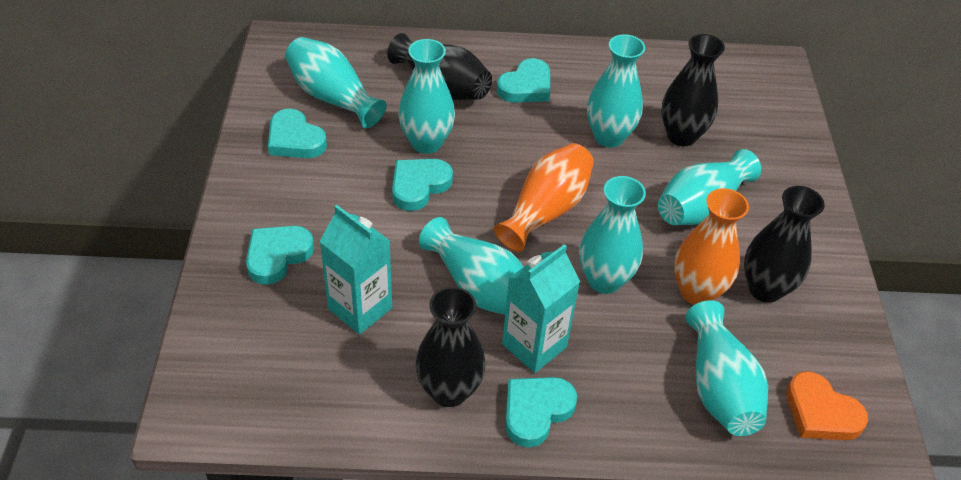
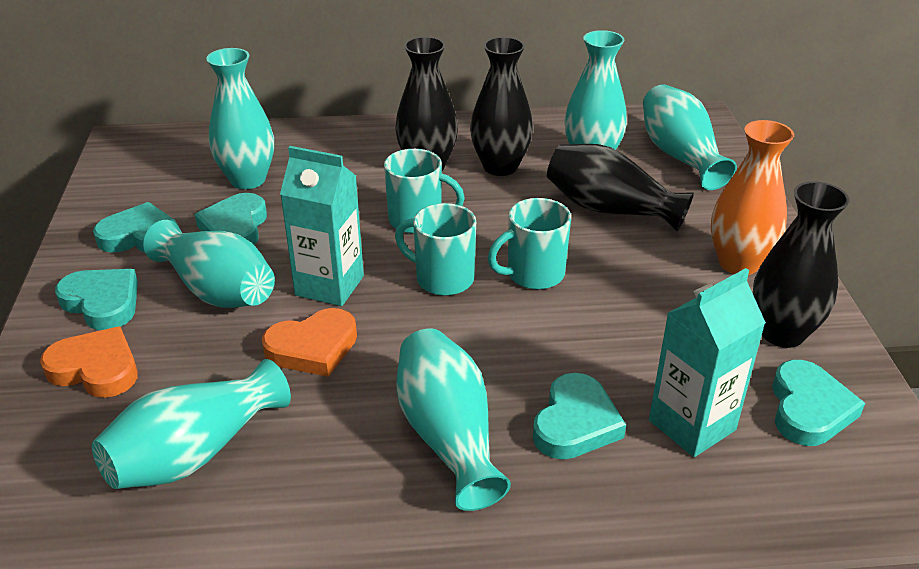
orange heart: [786,371,868,440] = 1 -> [40,327,138,398] [262,308,357,377] = 2
orange vase: [494,143,594,252] [674,188,749,305] = 2 -> [711,120,794,275] = 1
turquoise mug: none = 0 -> [384,149,465,234] [395,203,476,296] [488,198,571,290] = 3
turquoise vase: [285,37,387,128] [398,39,455,154] [419,217,523,315] [579,176,646,294] [587,34,645,148] [658,149,761,225] [685,300,768,436] = 7 -> [92,359,291,489] [143,220,275,308] [206,48,274,189] [396,328,511,511] [565,30,627,150] [643,84,737,190] = 6

